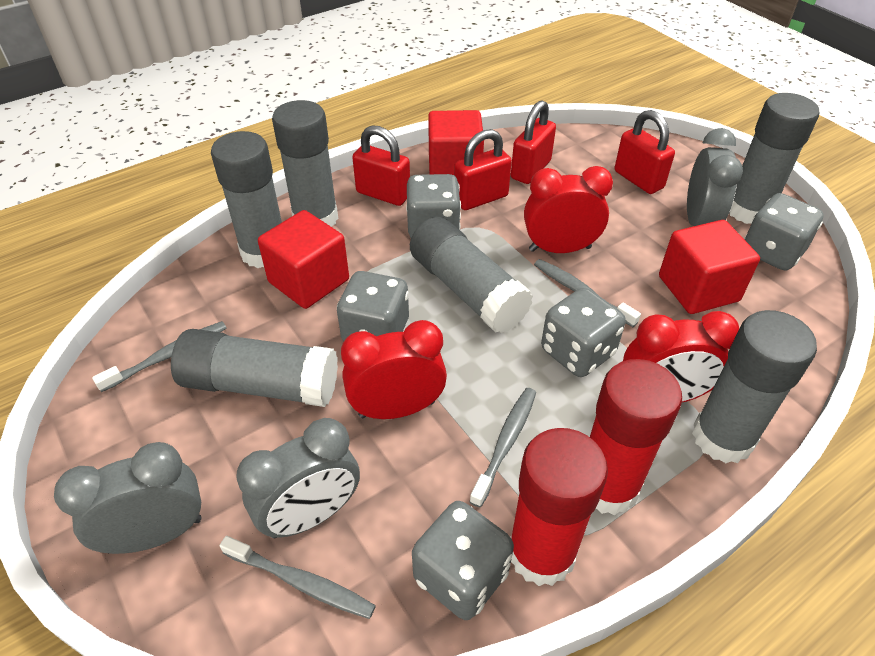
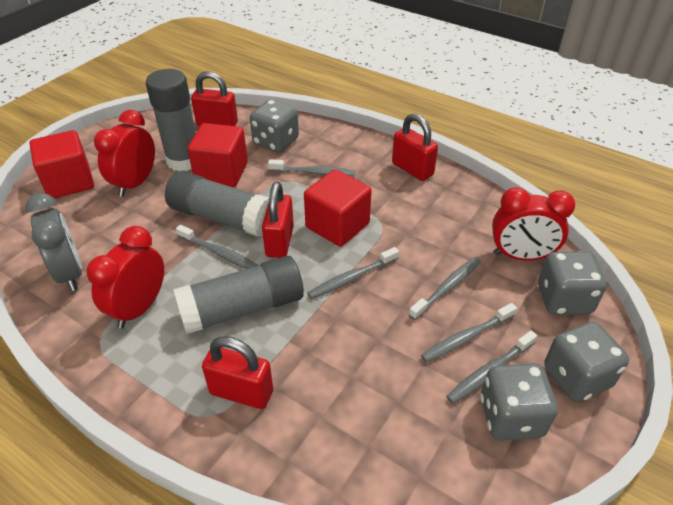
grey clock: [54,442,201,554] [236,418,360,538] [687,128,743,226] = 3 -> [25,193,82,291] = 1
grey dice: [337,271,409,341] [406,174,461,238] [412,501,514,620] [541,288,626,377] [744,193,824,271] = 5 -> [250,100,299,152] [480,363,558,441] [538,251,607,315] [544,322,629,402] = 4
grey glue stick: [171,329,338,407] [211,131,282,268] [272,100,338,227] [410,217,533,333] [692,310,817,463] [729,93,819,224] = 6 -> [146,69,196,171] [165,171,269,237] [173,256,304,334] = 3
grey toothbrush: [92,321,227,392] [219,536,376,619] [469,388,536,507] [534,259,641,327] = 4 -> [176,225,259,269] [268,159,356,176] [307,247,399,299] [409,257,481,320] [421,303,517,362] [446,330,537,404] = 6
red glue stick: [510,428,608,586] [590,359,682,515] = 2 -> none = 0

